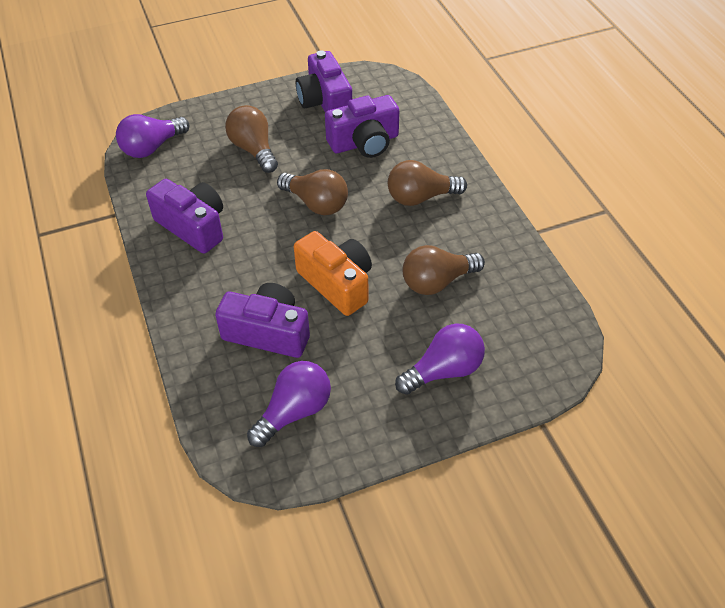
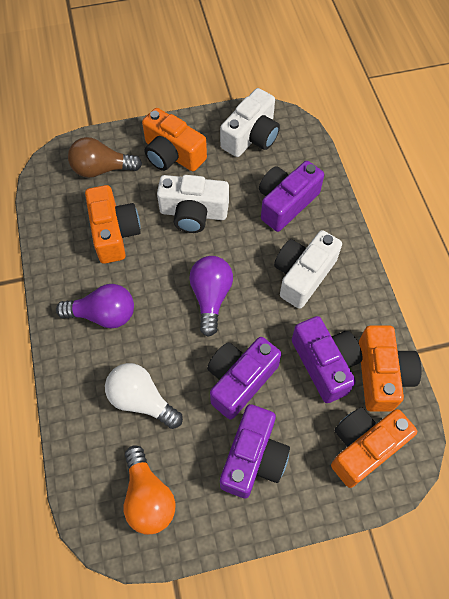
brown light bulb: [225,105,278,173] [277,169,348,215] [388,160,467,206] [403,245,485,295] = 4 -> [68,137,142,178] = 1
orange camera: [294,231,372,316] = 1 -> [85,185,141,264] [142,108,207,171] [331,407,417,488] [359,325,422,412] = 4
orange light bulb: none = 0 -> [124,445,175,535] = 1
purple light bulb: [116,114,190,158] [247,361,331,447] [395,323,485,395] = 3 -> [56,284,134,328] [189,256,233,337] = 2
white camera: none = 0 -> [157,175,229,233] [220,88,280,157] [274,230,342,309] = 3
white light bulb: none = 0 -> [105,363,183,429] = 1

